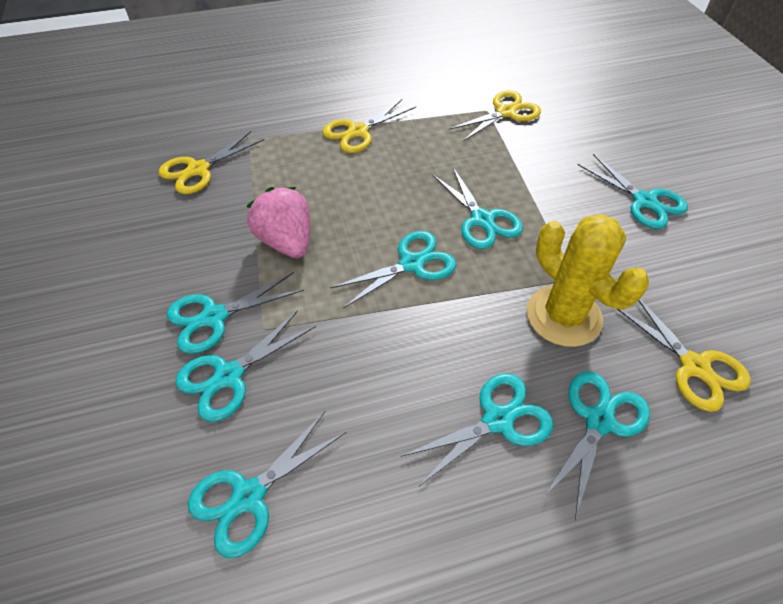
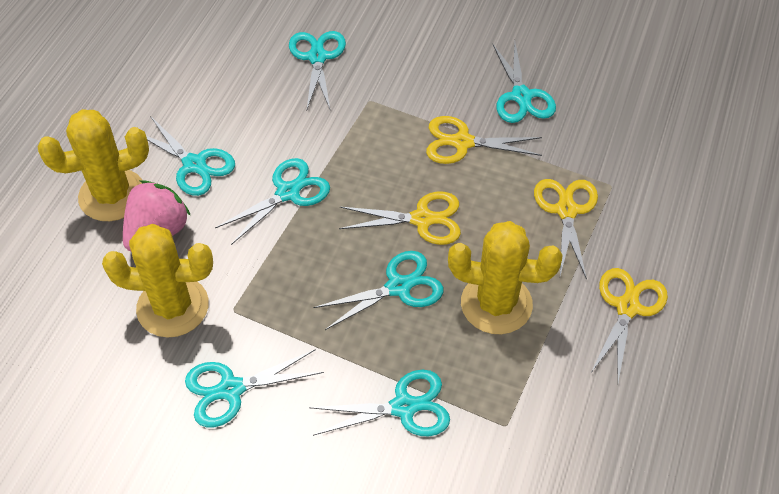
turquoise scissors: [167,272,304,354] [176,310,316,422] [188,411,346,558] [330,231,456,309] [400,373,554,487] [433,167,523,249] [543,371,650,520] [578,154,688,229] = 8 -> [146,116,235,196] [185,349,324,427] [215,158,330,245] [289,31,346,111] [309,370,450,436] [314,251,444,330] [492,41,556,123] = 7
yellow cactus: [527,214,649,347] = 1 -> [38,109,149,221] [102,224,213,338] [448,221,563,334] = 3

